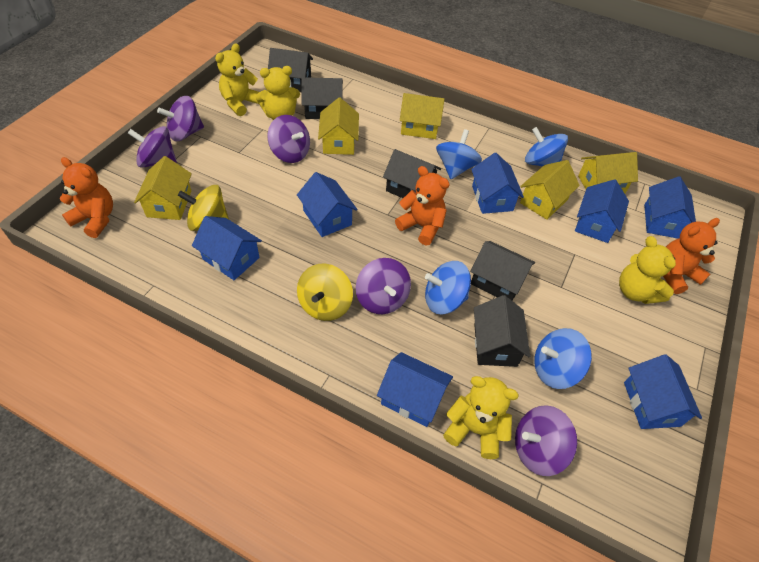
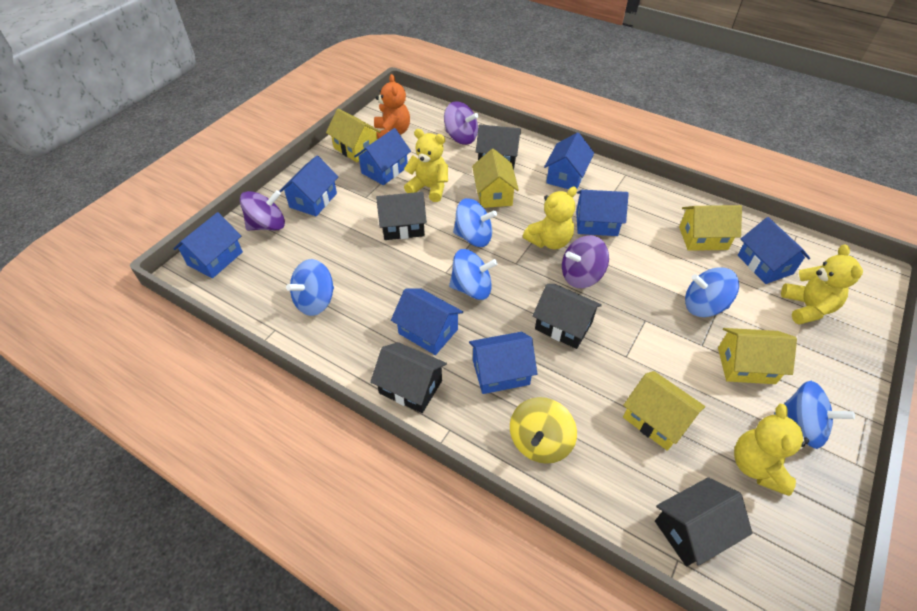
blue house: [192,216,262,280] [297,172,358,237] [377,352,453,427] [471,153,524,214] [575,179,629,243] [624,354,702,429] [644,176,696,239] = 7 -> [173,212,243,278] [279,156,338,216] [354,128,411,185] [391,288,463,355] [469,332,537,394] [544,132,594,189] [576,190,629,236] [738,217,810,284] = 8
blue spinning top: [425,261,471,314] [436,129,482,179] [525,127,568,167] [534,328,592,389] = 4 -> [286,259,334,316] [449,249,498,300] [453,198,497,247] [685,267,739,317] [774,381,855,449] = 5
orange teddy bear: [60,157,113,238] [395,166,450,245] [663,218,720,294] = 3 -> [374,74,410,139] = 1
purple spinning top: [128,126,177,168] [157,96,204,141] [267,115,310,163] [356,258,411,314] [515,405,577,476] = 5 -> [240,190,285,230] [444,101,478,145] [562,235,609,288] = 3
yellow spinning top: [178,185,229,231] [297,263,353,321] = 2 -> [510,397,577,464] = 1

